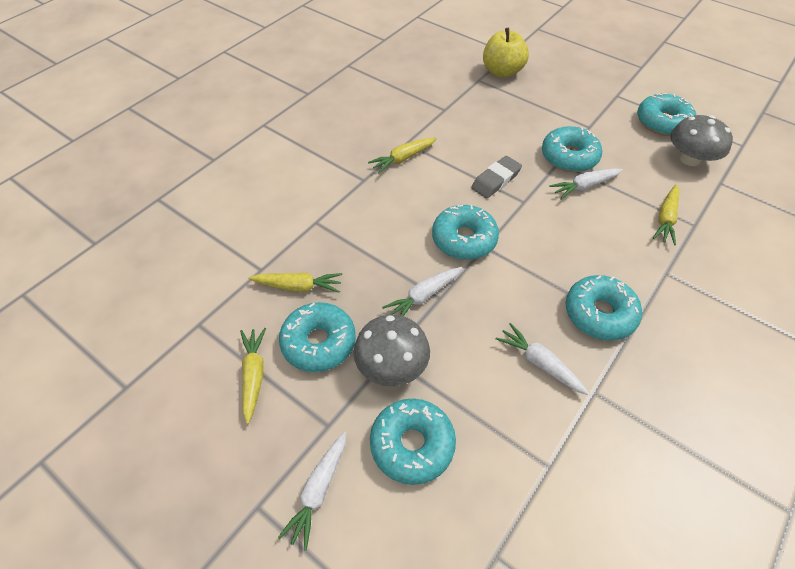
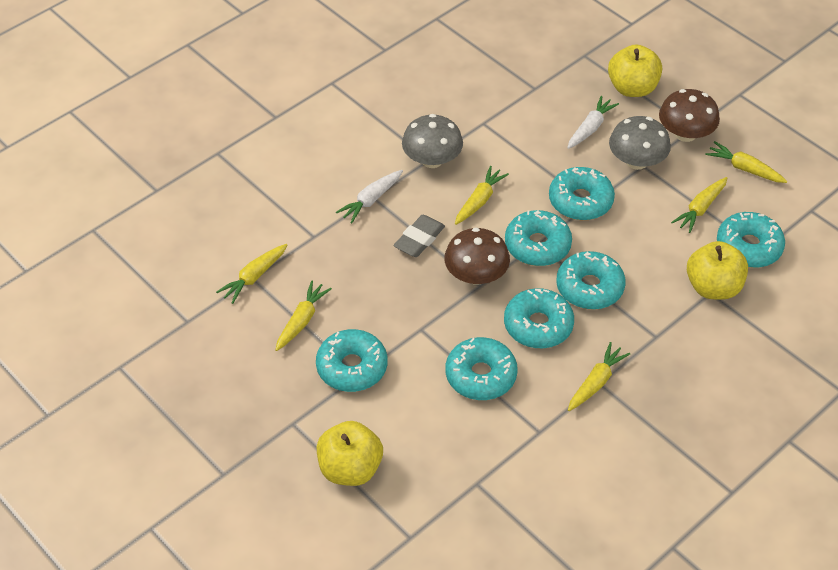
brown mushroom: none = 0 -> [444,228,510,285] [659,89,720,142] = 2
turquoise donut: [279,302,356,372] [370,398,456,485] [432,205,499,260] [542,126,602,172] [565,275,642,341] [637,93,696,136] = 6 -> [316,329,387,392] [446,337,518,400] [504,288,574,349] [505,210,572,266] [549,167,615,220] [556,251,626,310] [717,212,785,268] = 7
white carrot: [278,431,346,550] [382,267,462,316] [496,323,589,395] [549,168,623,199] = 4 -> [336,170,403,223] [567,96,619,149] = 2
yellow apple: [483,28,529,78] = 1 -> [317,421,383,486] [608,44,662,97] [687,241,748,299] = 3
yellow carrot: [240,328,266,424] [248,273,342,293] [368,138,437,174] [653,184,680,245] = 4 -> [216,244,287,304] [275,281,332,351] [455,166,509,225] [568,342,630,411] [671,177,727,233] [705,141,787,183] = 6

